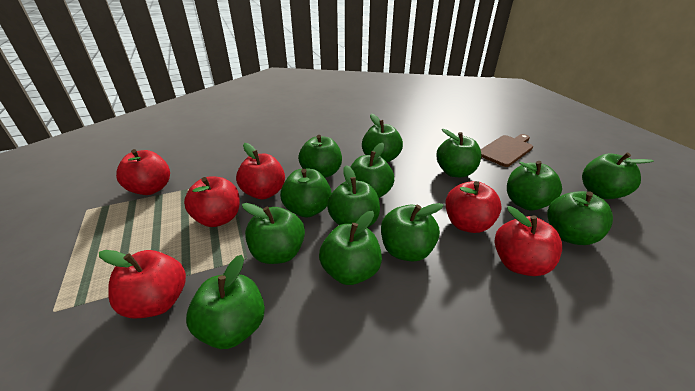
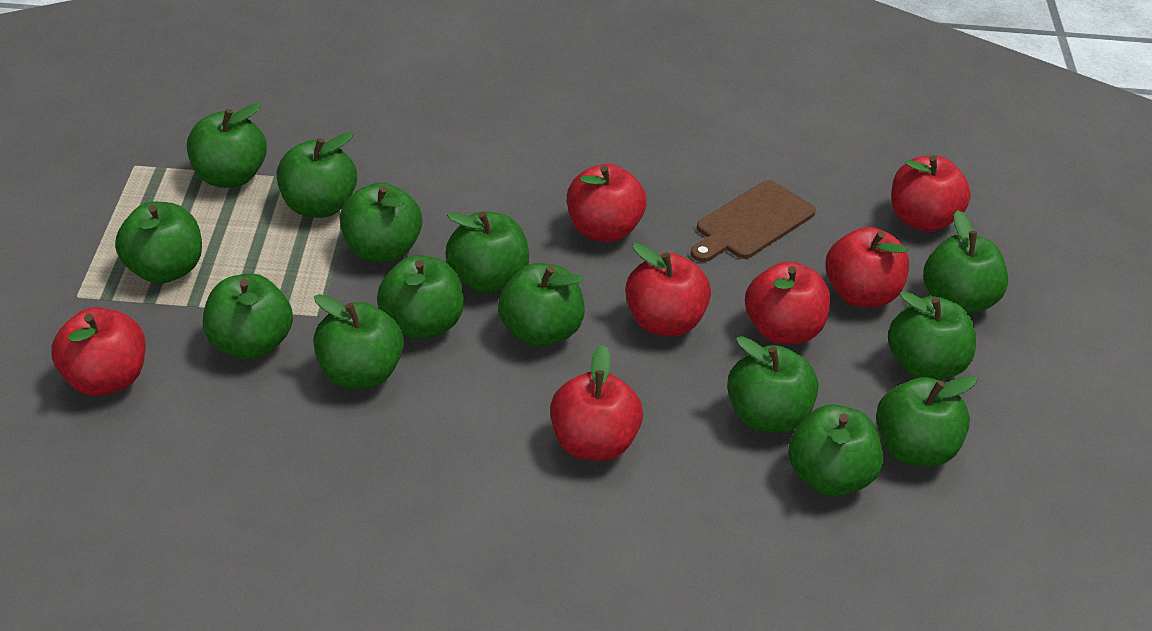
green apple: [186,255,265,349] [242,203,305,264] [280,169,332,217] [298,135,342,178] [319,211,382,285] [327,165,380,228] [351,143,394,198] [362,114,403,162] [381,203,443,262] [437,129,481,177] [507,161,562,210] [547,191,613,245] [582,152,654,199] = 13 -> [115,202,202,284] [187,103,267,188] [203,273,293,359] [277,132,357,218] [313,294,404,389] [339,182,422,263] [377,255,464,339] [445,211,529,293] [498,263,585,347] [727,336,818,433] [788,404,883,496] [876,376,977,467] [888,291,976,380] [923,210,1008,314] = 14
red apple: [99,250,186,318] [116,149,170,195] [184,177,240,227] [236,143,285,199] [445,181,502,233] [495,206,562,276] = 6 -> [51,307,146,396] [550,344,643,461] [567,164,647,242] [625,243,711,336] [745,261,830,344] [825,227,909,307] [891,155,971,232] = 7

